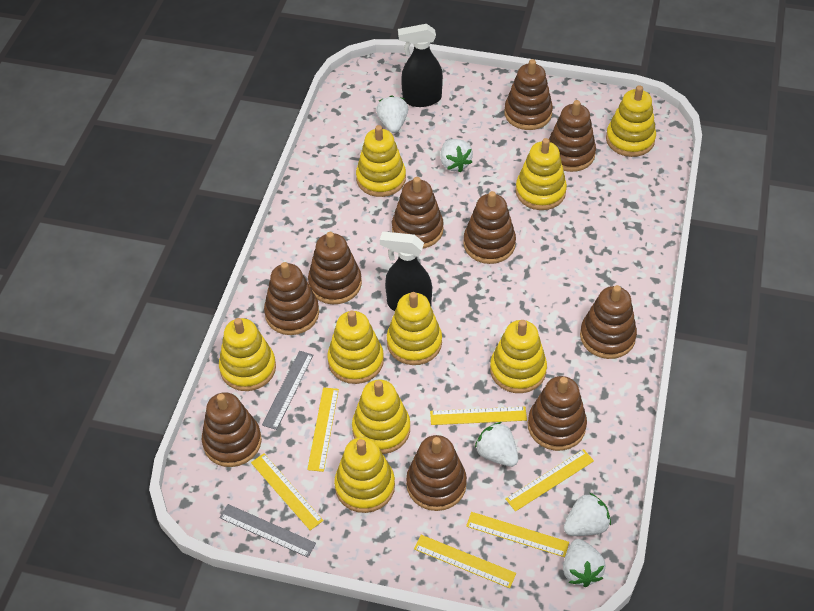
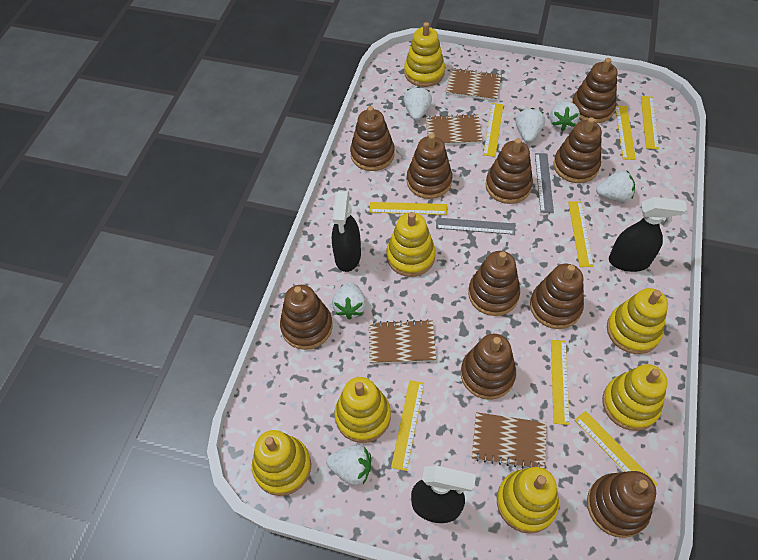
black spray bottle: [380,232,432,311] [398,24,443,107] = 2 -> [332,190,361,272] [411,466,476,523] [609,197,687,272] = 3
brown notebook: none = 0 -> [369,319,436,364] [426,114,483,145] [446,68,501,101] [472,412,547,469] = 4
white strawberry: [376,95,408,133] [440,139,473,172] [475,422,518,467] [563,539,606,587] [564,493,611,536] = 5 -> [326,444,371,485] [332,282,366,320] [404,86,432,121] [516,108,545,143] [550,101,580,131] [596,170,635,202] = 6
yellow ruler: [251,453,323,530] [307,387,339,472] [414,535,516,588] [430,407,527,425] [466,512,569,557] [506,449,594,511] = 6 -> [369,202,447,215] [391,380,424,471] [483,103,503,157] [551,340,570,425] [568,201,594,267] [575,411,658,487] [615,106,636,160] [641,96,659,149] = 8
yellow stacking toy: [219,318,276,391] [327,310,384,384] [334,437,395,513] [352,380,410,454] [356,125,406,197] [387,292,442,365] [490,320,547,393] [515,138,567,210] [606,85,656,157] = 9 -> [252,430,311,496] [334,377,391,443] [386,212,436,277] [404,22,445,87] [497,467,559,534] [602,364,668,431] [607,288,668,354] = 7

